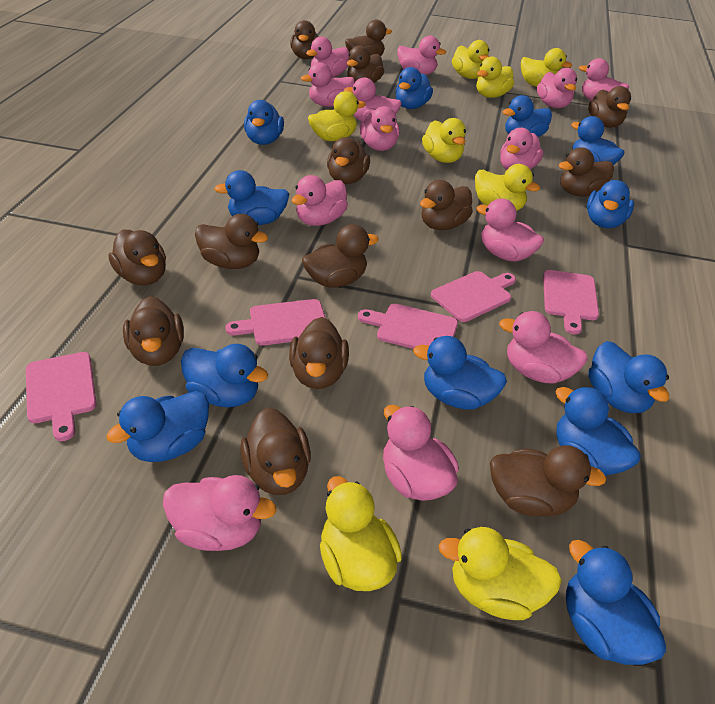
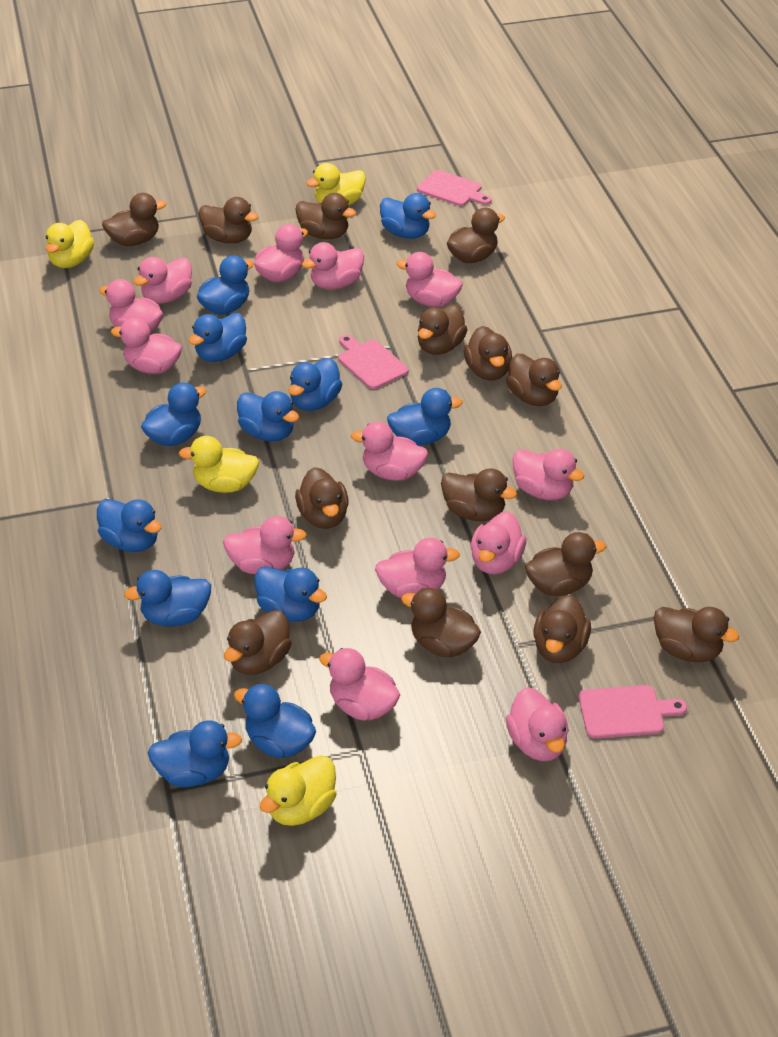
pink cutting board: [26,352,97,441] [225,299,325,346] [358,304,458,349] [431,271,516,322] [543,270,599,334] = 5 -> [338,335,408,389] [417,170,492,206] [579,685,687,739] = 3
yellow duck: [308,91,366,141] [320,476,402,591] [422,118,466,163] [438,527,562,620] [452,40,490,79] [475,164,540,211] [476,57,514,98] [521,48,572,87] = 8 -> [46,220,94,268] [179,436,259,493] [260,755,337,826] [306,163,366,206] = 4

